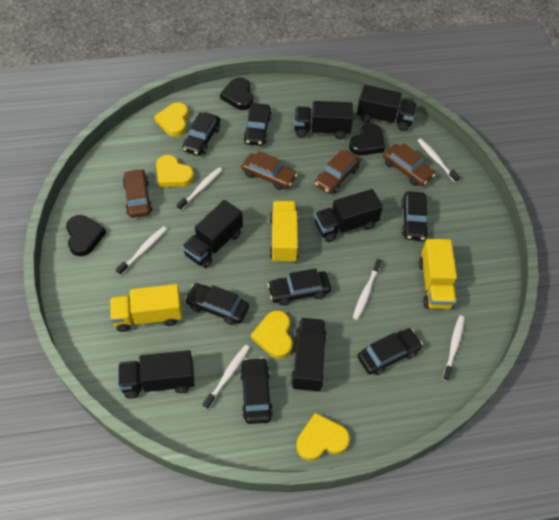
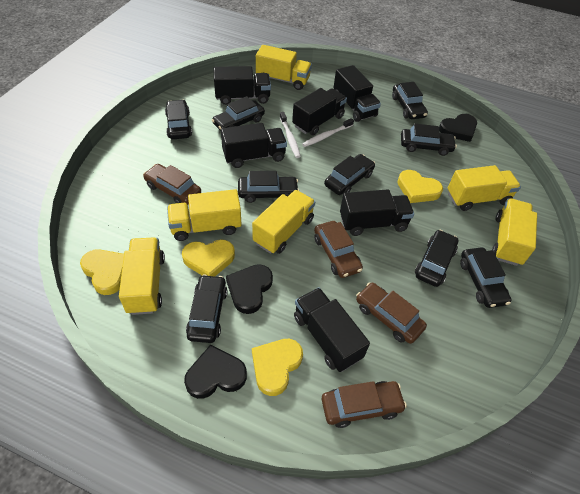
black car: [182,112,220,156] [185,283,249,325] [240,357,273,424] [243,103,272,146] [268,268,331,306] [358,328,423,375] [401,191,429,241] = 7 -> [165,100,192,139] [186,274,227,343] [212,96,265,131] [238,171,299,203] [324,154,375,195] [392,82,428,119] [401,124,457,156] [415,230,458,287] [460,247,511,308] = 9
white toothbrush: [116,226,167,275] [177,167,222,211] [203,345,250,409] [353,259,382,320] [417,138,460,183] [443,315,465,381] = 6 -> [280,112,301,158] [302,118,354,147] = 2
yellow truck: [110,284,182,332] [270,201,299,263] [419,239,457,309] = 3 -> [119,238,165,315] [167,189,242,241] [252,190,315,254] [256,45,312,90] [448,165,521,211] [492,198,537,266] = 6

